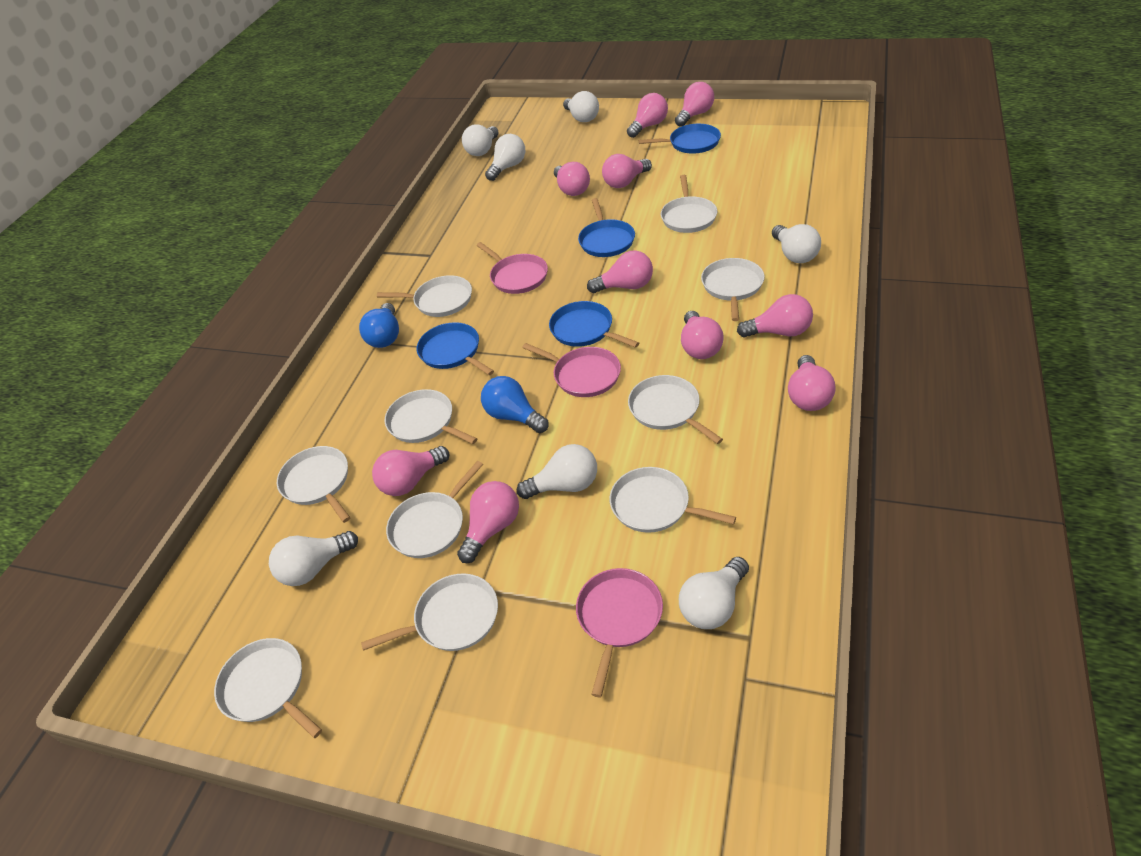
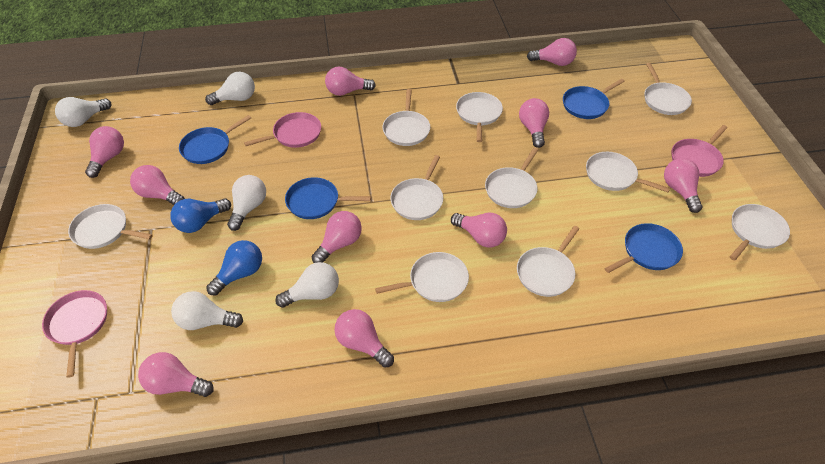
white light bulb: [269,531,358,586] [462,124,499,156] [485,134,525,181] [517,444,597,499] [563,91,599,122] [679,557,749,629] [772,224,821,263] = 7 -> [55,97,111,127] [171,291,243,330] [205,72,255,105] [227,175,266,231] [275,262,339,308] = 5

